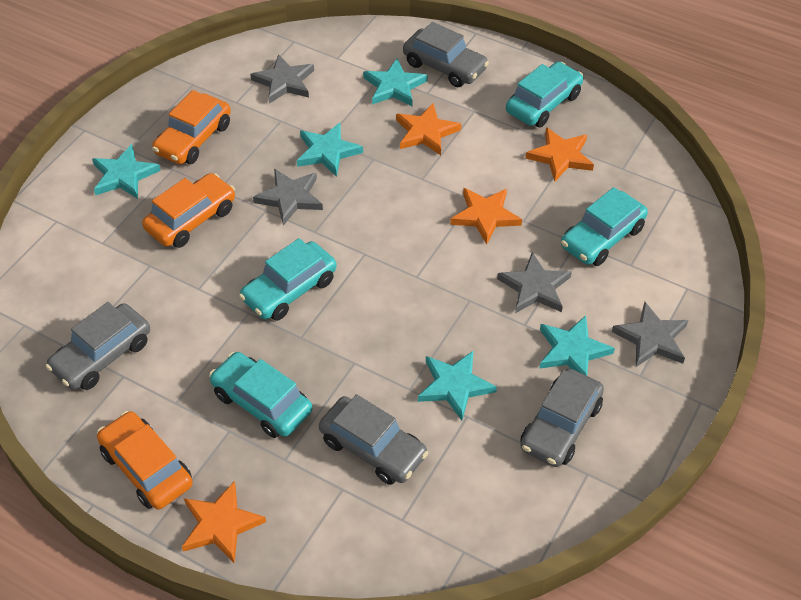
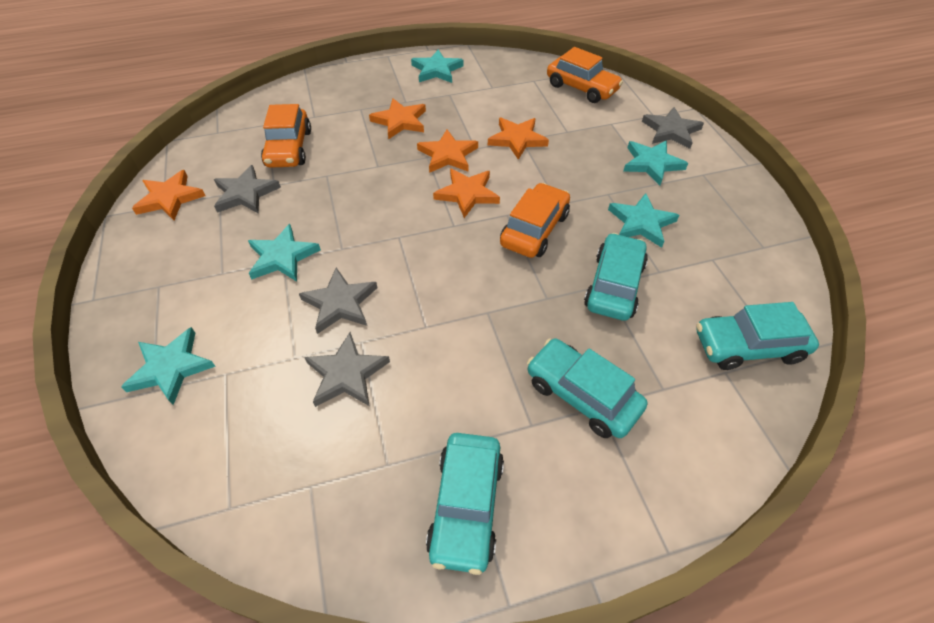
grey car: [46,302,150,390] [319,394,428,485] [403,22,489,87] [520,369,604,467] = 4 -> none = 0
orange star: [182,481,266,563] [396,103,461,155] [450,188,522,245] [525,127,594,181] = 4 -> [132,170,205,220] [369,98,426,139] [417,130,478,173] [433,168,500,218] [488,118,549,160] = 5

